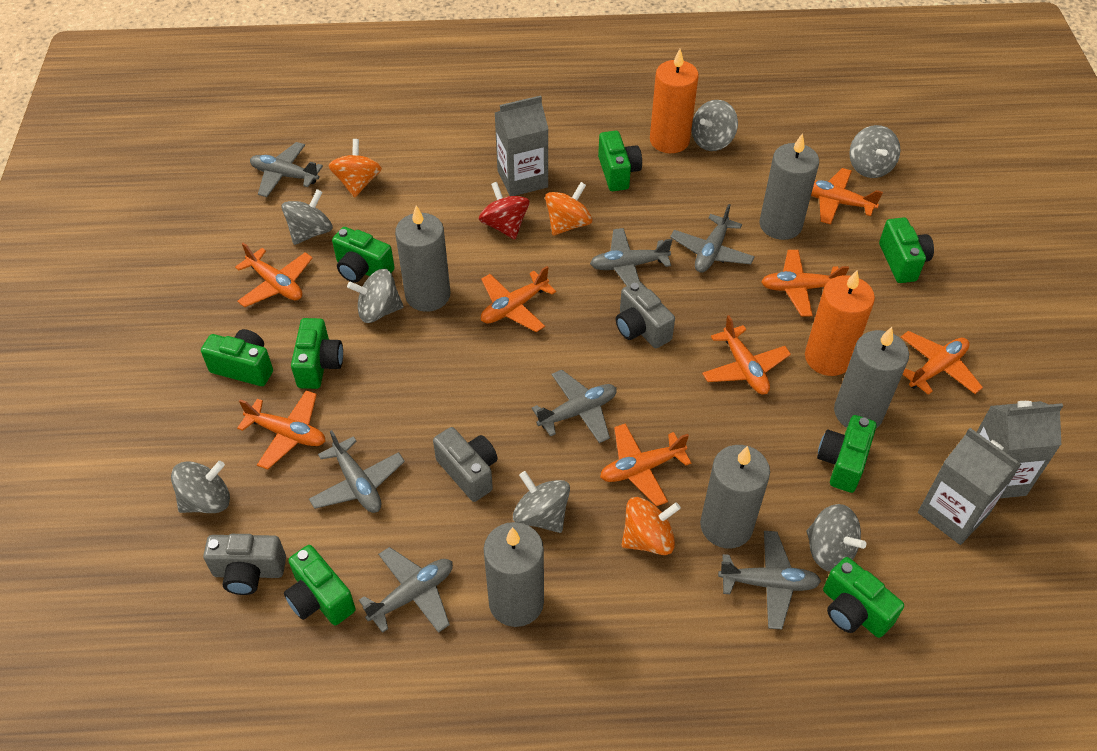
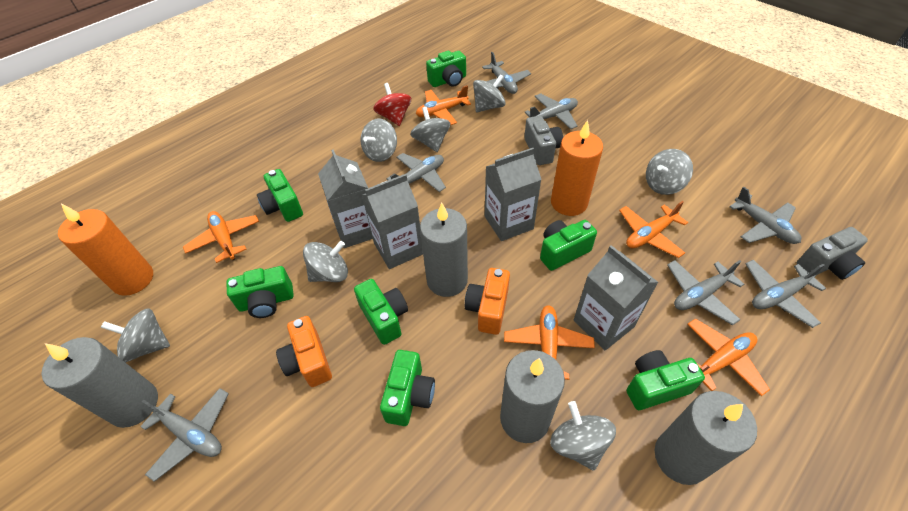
green camera: [201,329,273,386] [284,545,356,625] [291,318,343,389] [332,227,395,283] [598,131,642,191] [817,415,877,493] [823,557,904,638] [879,217,934,283] = 8 -> [227,266,294,318] [257,169,303,222] [354,279,408,345] [380,350,435,426] [426,51,466,87] [540,220,597,271] [626,350,705,410] = 7
grey camera: [203,534,286,595] [433,427,498,502] [616,281,675,348] = 3 -> [524,116,563,165] [797,227,868,280] = 2
grey candle: [395,205,450,312] [483,522,544,627] [700,445,770,548] [759,133,819,240] [834,327,909,428] = 5 -> [41,337,158,428] [420,203,468,297] [500,350,565,443] [655,391,757,485] = 4
grey carton: [495,95,549,196] [918,428,1021,545] [977,401,1063,498] = 3 -> [318,149,373,248] [362,174,423,269] [485,148,542,241] [574,245,658,350] = 4
orange camera: none = 0 -> [276,316,332,387] [465,268,510,335] = 2
orange plane: [235,243,312,307] [237,390,325,470] [481,266,556,332] [600,423,691,506] [702,315,791,394] [761,250,849,317] [811,168,883,225] [901,331,983,395] = 8 -> [183,211,259,263] [416,85,471,125] [504,305,595,380] [619,201,688,258] [687,319,770,396] = 5
orange spinning top: [329,139,382,198] [545,182,592,236] [622,497,681,555] = 3 -> none = 0

